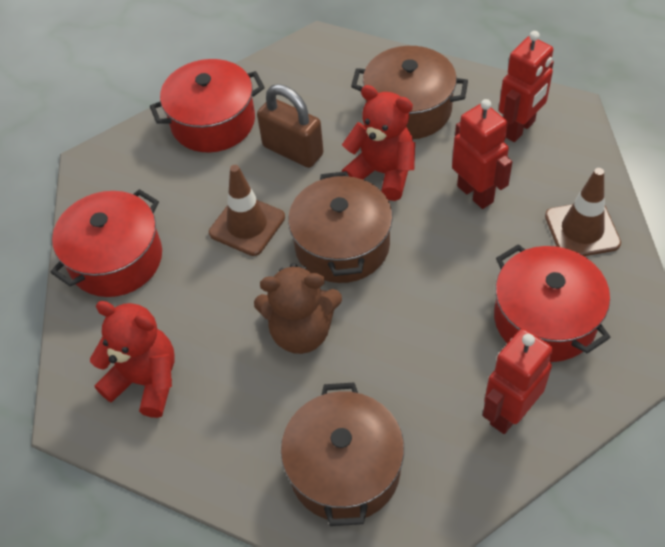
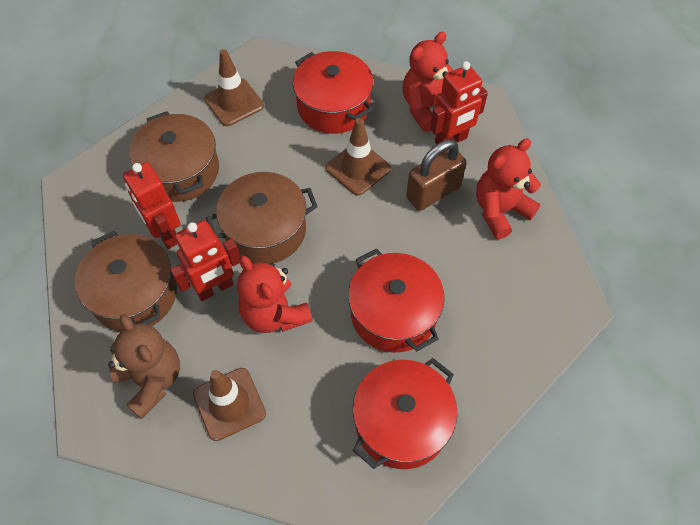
brown traffic cone: [209,165,285,256] [545,168,621,256] = 2 -> [193,368,266,441] [204,49,264,126] [326,118,391,196] = 3
red teddy bear: [90,301,175,418] [341,85,415,201] = 2 -> [237,255,313,333] [403,31,454,132] [476,138,541,239] = 3

